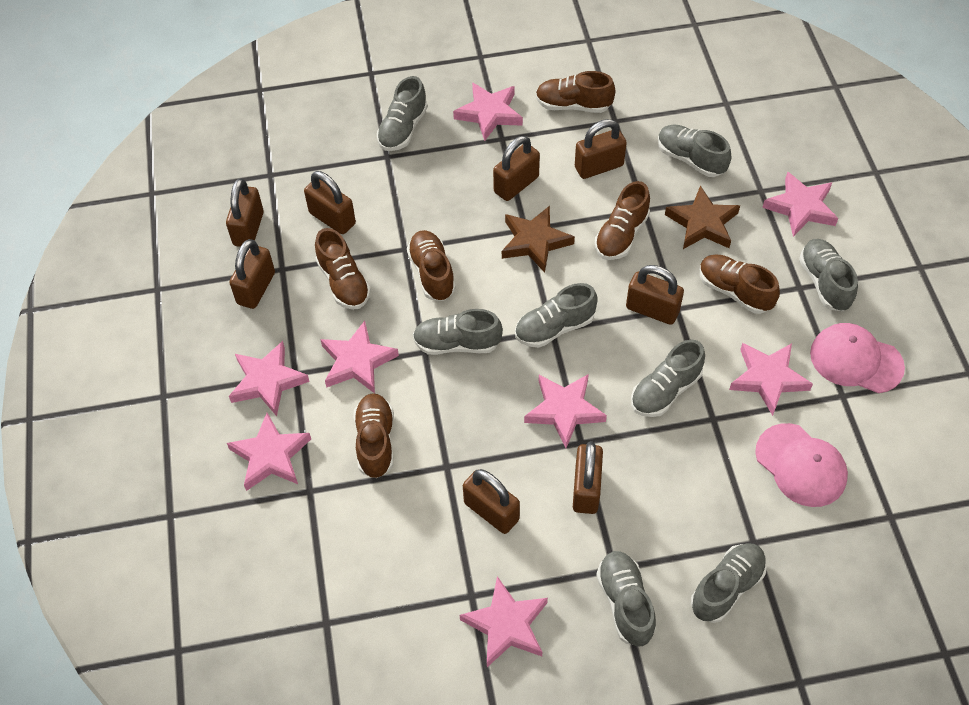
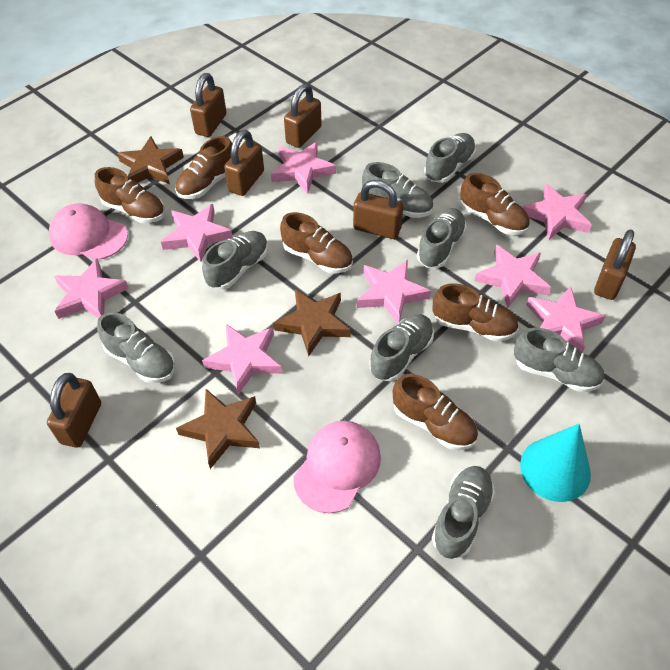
brown padlock: [226,178,264,247] [229,239,275,309] [304,171,356,234] [463,469,520,534] [493,136,540,201] [573,441,603,514] [575,119,627,179] [626,265,684,325] = 8 -> [47,373,101,448] [190,73,226,137] [224,130,264,196] [284,84,322,148] [353,180,403,239] [594,230,636,300] = 6
brown star: [502,206,575,273] [665,186,740,249] = 2 -> [117,136,184,184] [176,389,260,469] [274,289,351,357] = 3
turquoise cone: none = 0 -> [520,424,591,502] = 1

